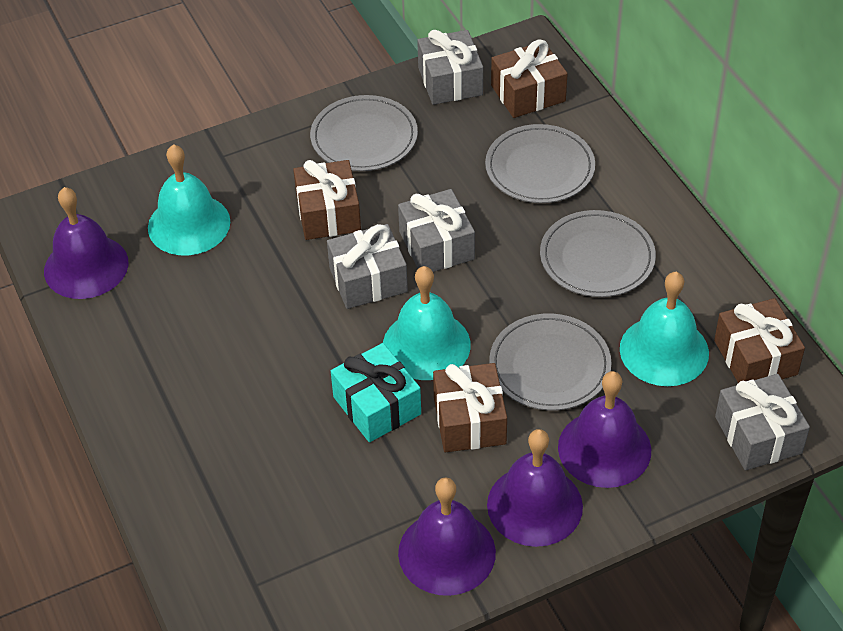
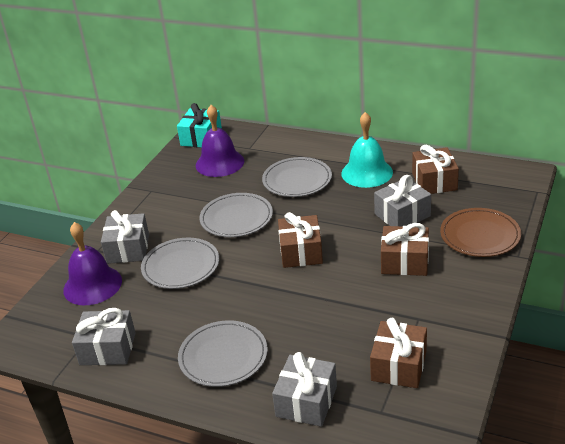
brown plate: none = 0 -> [440,208,521,257] = 1
purple bell: [44,187,129,299] [398,477,496,596] [487,429,583,547] [558,371,651,488] = 4 -> [63,222,122,305] [196,105,244,177] = 2
turquoise bell: [148,144,230,255] [383,266,471,380] [620,272,709,386] = 3 -> [341,112,393,188] = 1

